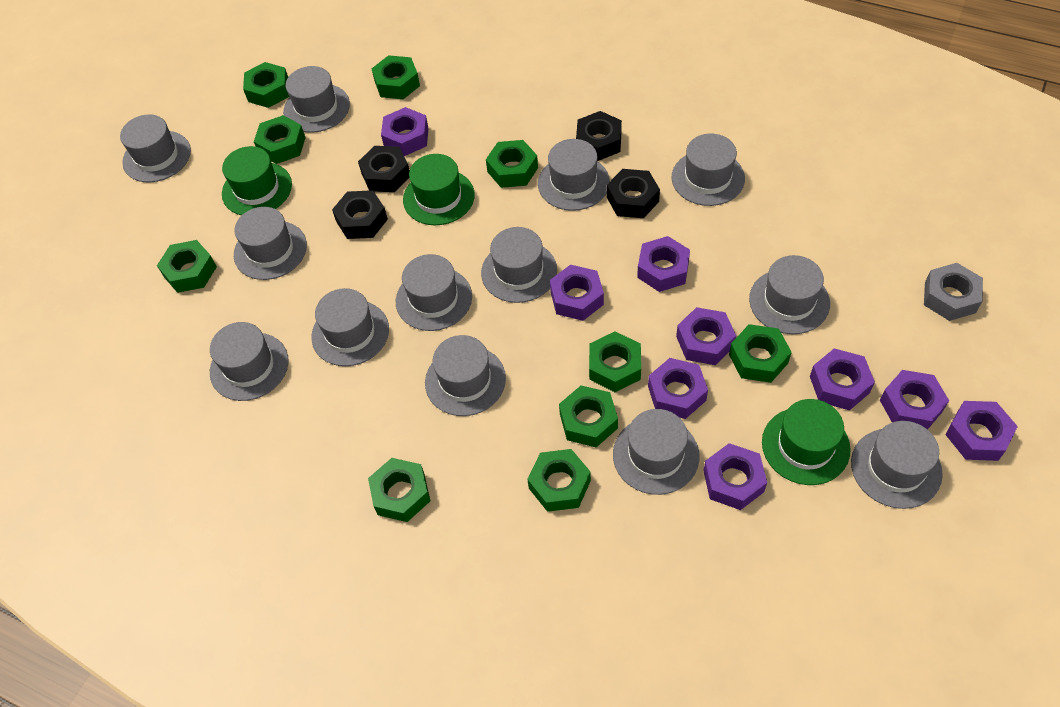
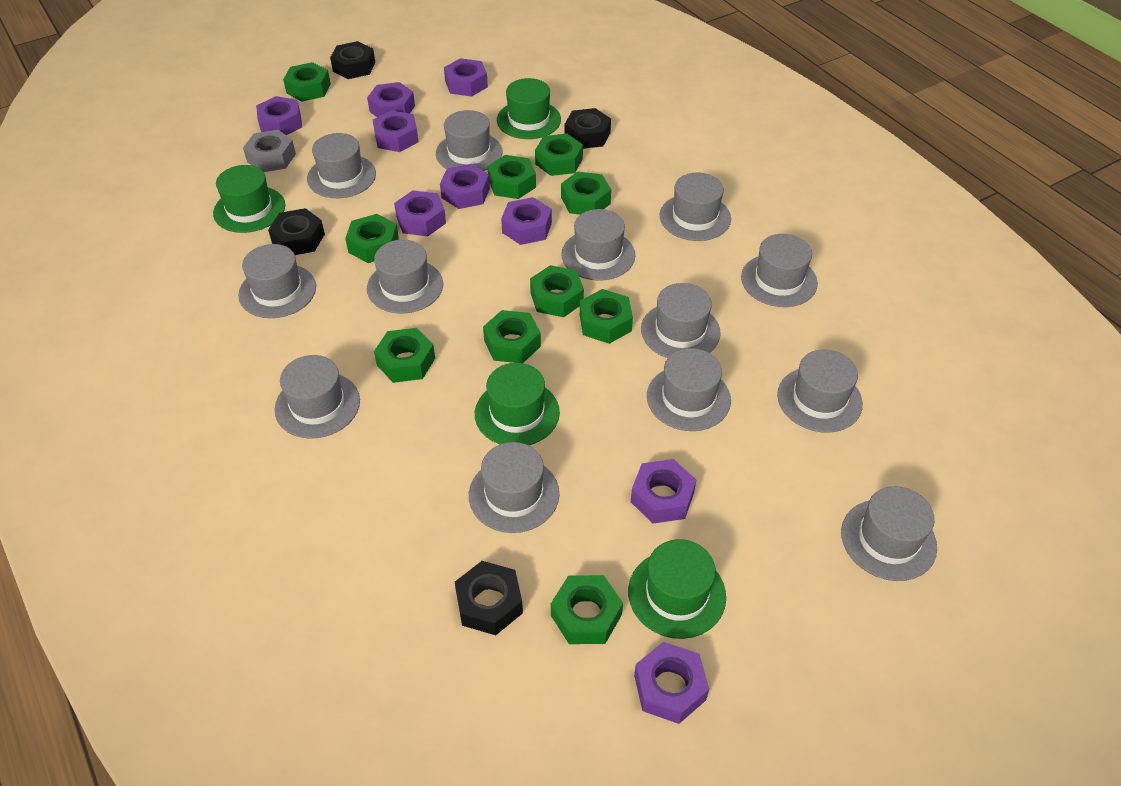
green hat: [222,146,292,216] [403,154,475,225] [762,399,851,485] = 3 -> [213,165,285,233] [475,363,560,445] [497,78,561,139] [628,539,726,639] = 4

